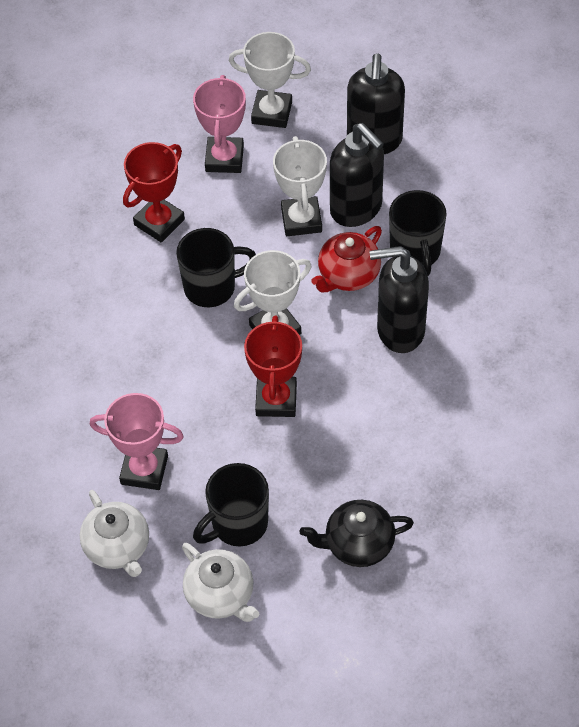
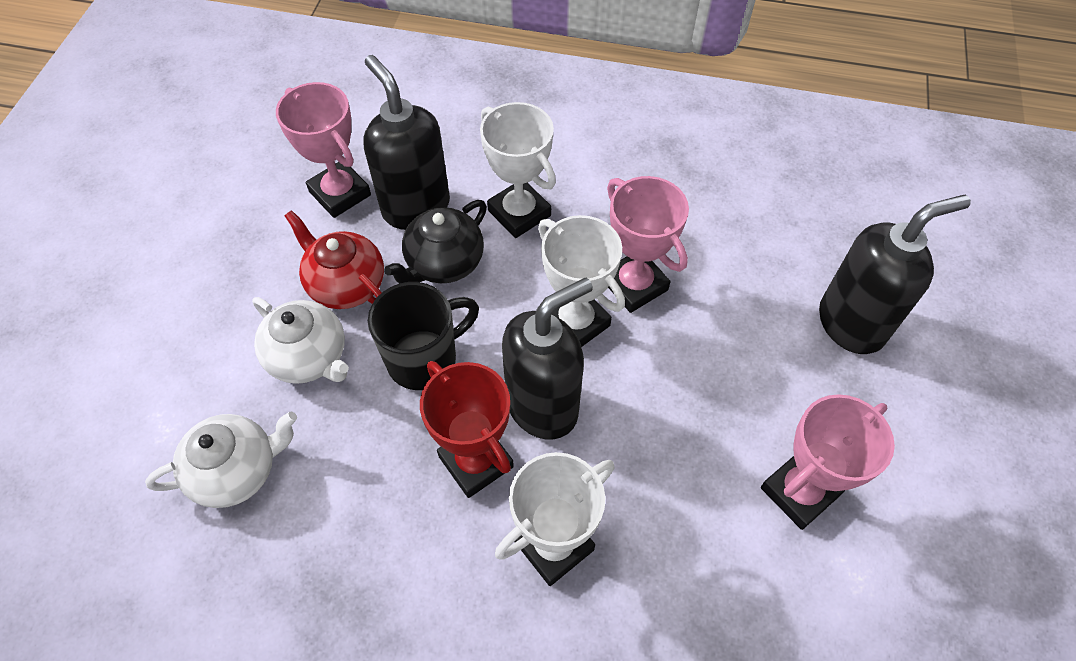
black mug: [176,228,256,307] [193,463,269,546] [389,190,447,276] = 3 -> [368,282,479,390] = 1
pink trophy: [90,393,184,490] [193,75,246,173] = 2 -> [276,82,371,218] [607,176,689,313] [761,394,895,530] = 3
red trophy: [123,142,185,242] [244,315,302,417] = 2 -> [420,361,514,498] = 1

